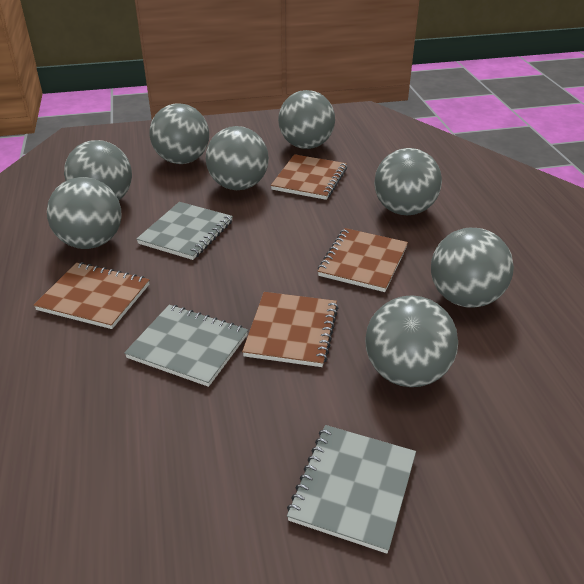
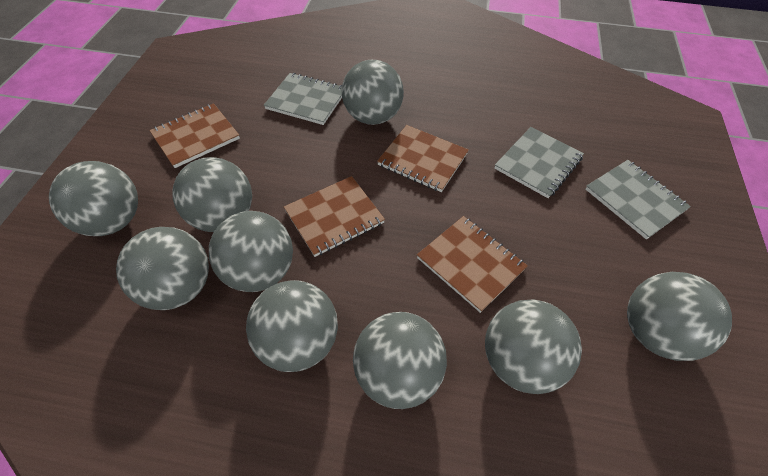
grey ball: [47,177,122,249] [64,140,132,200] [150,103,209,164] [206,126,269,190] [278,90,335,149] [365,295,458,387] [374,148,442,215] [431,228,514,308] = 8 -> [49,161,138,236] [116,227,209,310] [173,157,252,232] [209,211,293,292] [246,280,338,372] [342,60,404,125] [353,312,447,409] [485,299,582,394] [627,272,732,361] = 9

